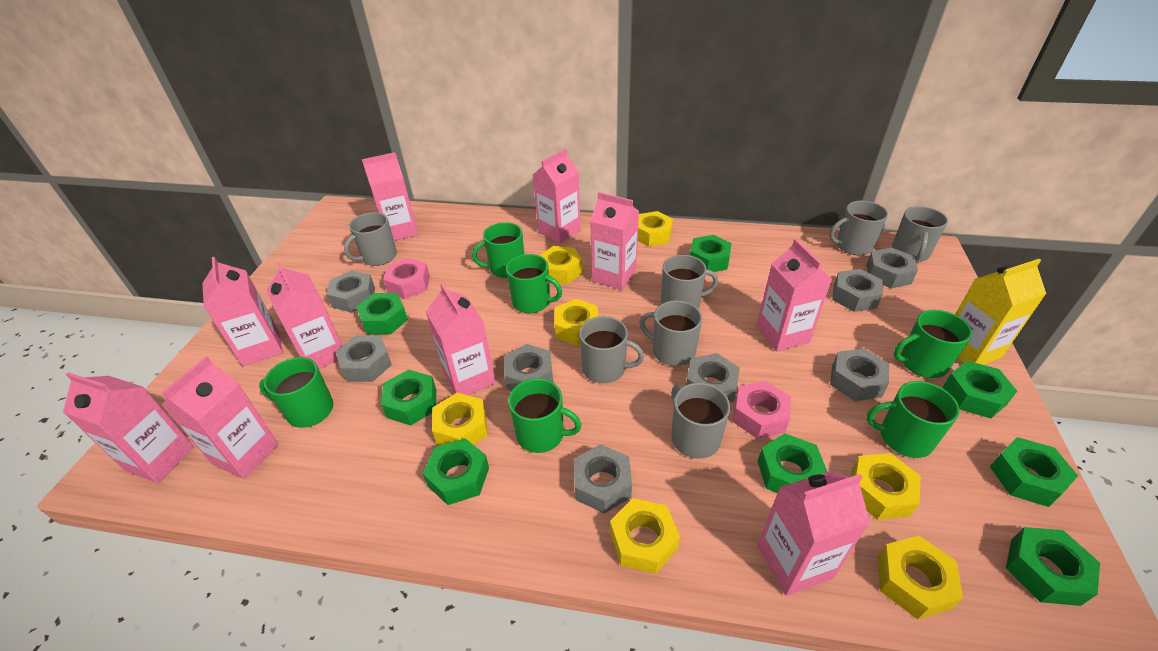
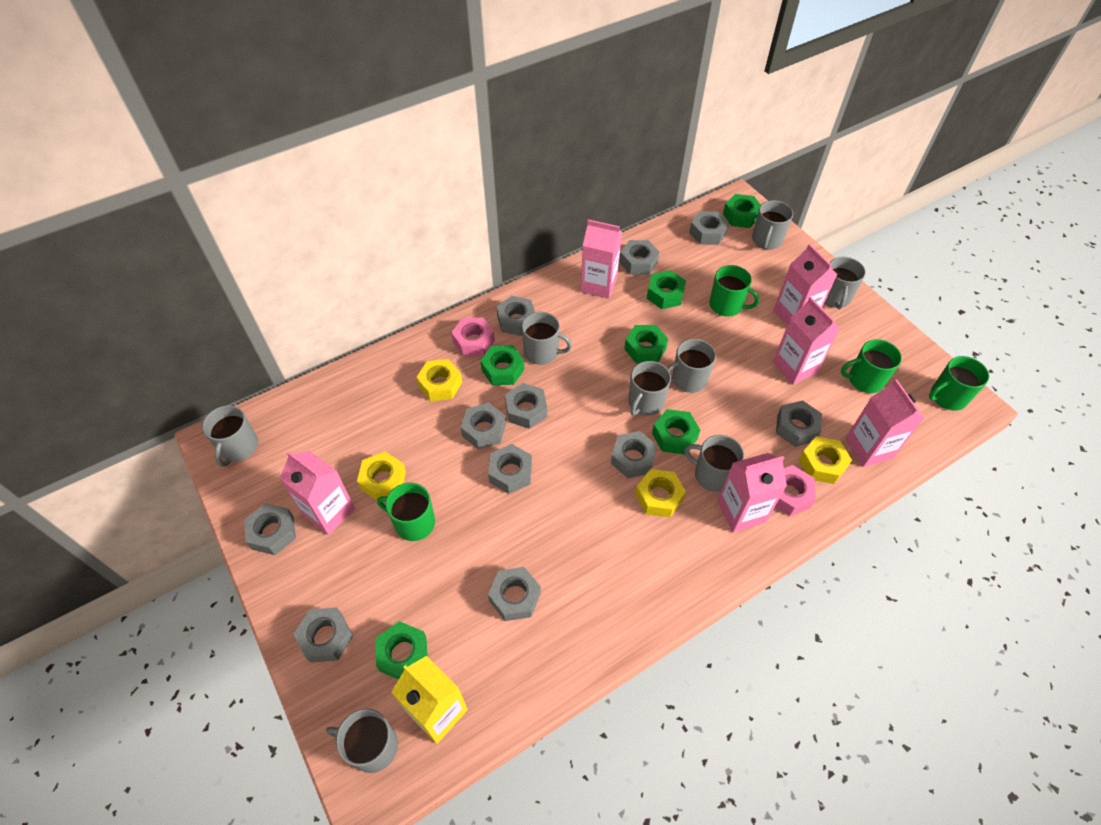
green mug: [259,357,334,428] [472,222,524,278] [506,254,562,313] [508,378,581,453] [867,381,960,458] [894,310,972,378] = 6 -> [377,483,435,541] [709,265,759,317] [841,339,902,393] [929,356,989,411] = 4
green nut: [356,293,408,334] [381,370,436,425] [423,438,489,505] [690,235,732,272] [758,433,827,493] [943,361,1017,418] [990,437,1078,507] [1006,527,1100,606] = 8 -> [376,621,427,680] [480,345,524,385] [624,325,668,364] [647,270,686,309] [652,409,700,454] [723,194,761,228] = 6
grey mug: [344,212,397,266] [579,316,644,384] [639,300,702,366] [661,255,718,308] [671,383,730,459] [829,201,888,255] [892,206,948,262] = 7 -> [202,405,258,467] [326,709,398,773] [522,312,572,365] [628,361,671,416] [667,339,716,393] [685,435,744,492] [752,200,793,249] [825,257,866,309] = 8
grey nut: [326,270,375,312] [335,335,392,382] [504,344,553,391] [574,444,632,514] [686,353,740,402] [830,348,889,401] [832,269,883,312] [866,247,918,289] = 8 -> [244,503,296,555] [294,608,353,663] [461,403,506,449] [488,444,532,494] [488,567,541,621] [496,296,535,336] [505,383,547,429] [611,431,657,478] [619,240,660,275] [689,211,729,245] [776,400,822,447] = 11
pink carton: [63,372,194,483] [162,356,279,479] [202,257,283,366] [266,262,342,369] [362,152,418,241] [426,283,496,395] [533,149,581,243] [590,192,639,290] [756,239,832,352] [757,470,870,596] = 10 -> [279,451,355,535] [581,219,622,299] [717,453,787,532] [773,297,840,385] [774,244,838,325] [845,379,924,467] = 6
yellow nut: [432,392,488,445] [539,246,582,284] [555,299,598,346] [610,498,680,574] [638,211,673,247] [851,453,921,520] [878,536,963,619] = 7 -> [357,452,406,500] [416,359,462,401] [635,469,686,517] [799,436,852,484] = 4

